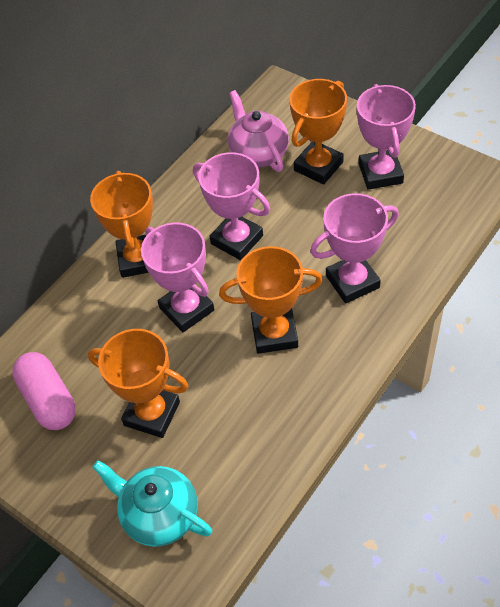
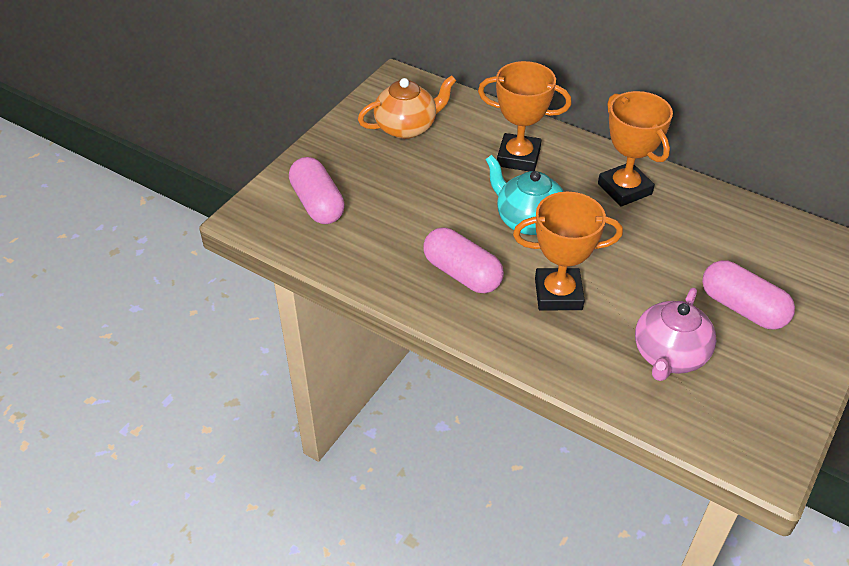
orange teapot: none = 0 -> [358,75,456,139] = 1
orange trophy: [88,329,188,438] [90,171,153,278] [219,246,323,354] [289,79,347,185] = 4 -> [478,61,572,171] [513,192,623,310] [598,91,673,207] = 3
pink capsule: [12,352,76,430] = 1 -> [289,157,345,224] [423,228,504,293] [702,260,795,330] = 3
pink trophy: [141,222,214,332] [193,152,270,260] [310,193,399,303] [357,84,416,190] = 4 -> none = 0

